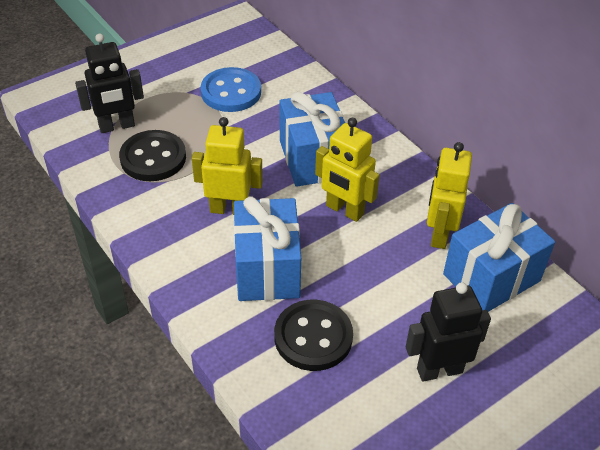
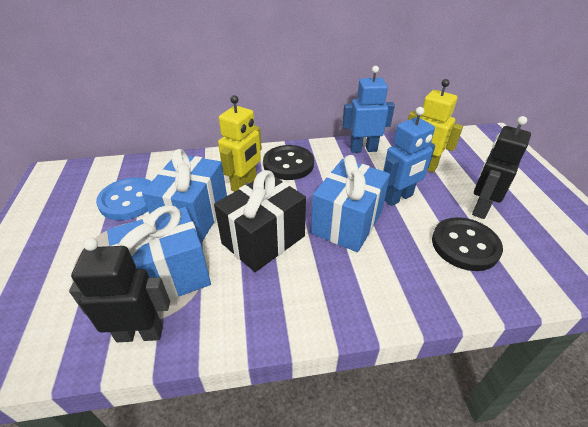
black gift: none = 0 -> [214,170,306,272] = 1
blue robot: none = 0 -> [342,66,395,153] [383,107,435,206] = 2
yellow robot: [192,117,263,215] [315,118,380,222] [427,142,472,249] = 3 -> [218,95,262,192] [408,79,463,172] = 2

